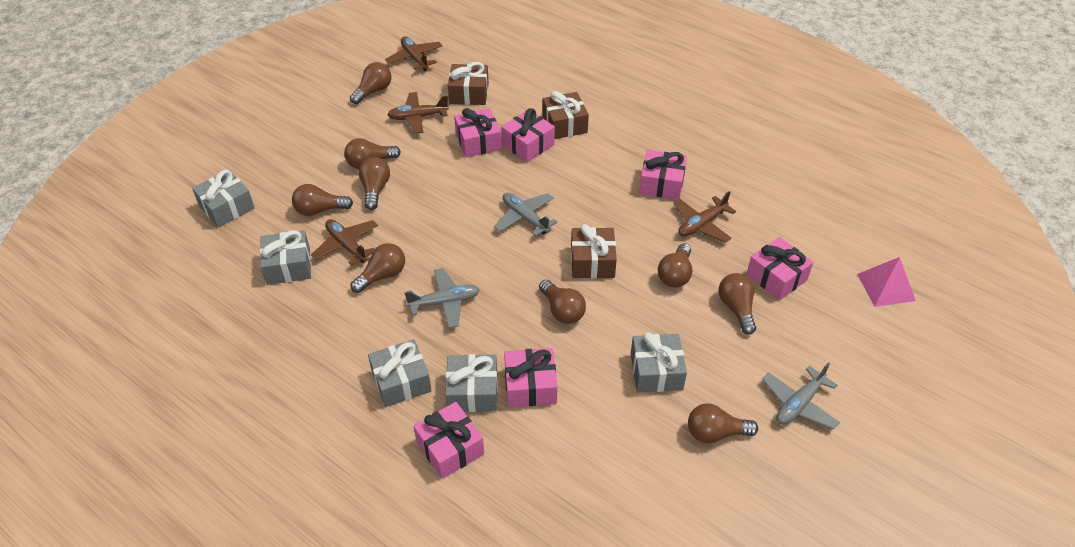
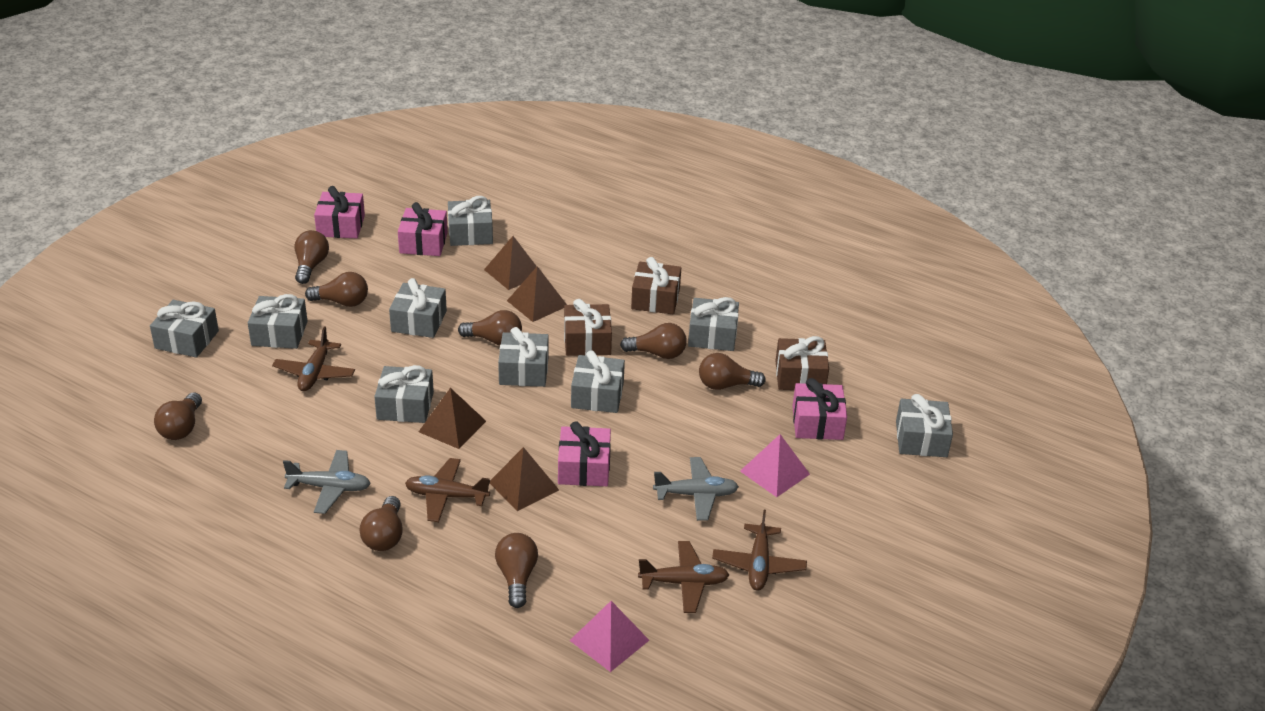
brown light bulb: [292,184,353,216] [344,138,401,169] [350,62,392,104] [351,243,405,293] [358,157,390,210] [539,280,586,324] [658,243,692,287] [688,403,758,443] [719,273,756,335] = 9 -> [154,392,202,440] [295,230,329,284] [305,272,368,307] [360,496,403,551] [458,310,522,345] [495,533,538,608] [620,323,687,359] [699,353,766,390] = 8
brown pyramid: none = 0 -> [419,388,486,449] [484,236,537,290] [490,447,559,511] [507,266,567,322] = 4
grey gift: [192,170,255,227] [260,230,311,285] [368,339,432,407] [445,354,498,412] [631,332,687,392] = 5 -> [150,300,219,358] [248,294,308,349] [374,365,434,423] [389,278,447,338] [448,196,493,246] [498,327,549,387] [571,350,625,413] [688,297,739,351] [896,394,953,457] = 9
grey plane: [404,268,479,328] [494,193,557,236] [762,362,840,429] = 3 -> [283,450,371,514] [653,457,739,521] = 2
pink gift: [413,402,484,479] [454,108,501,157] [501,108,555,162] [504,348,557,407] [639,150,687,200] [747,237,813,300] = 6 -> [314,186,365,238] [398,202,448,256] [558,421,611,486] [792,378,847,440] = 4
pink pyramid: [857,257,916,307] = 1 -> [569,601,649,672] [740,434,810,497] = 2

